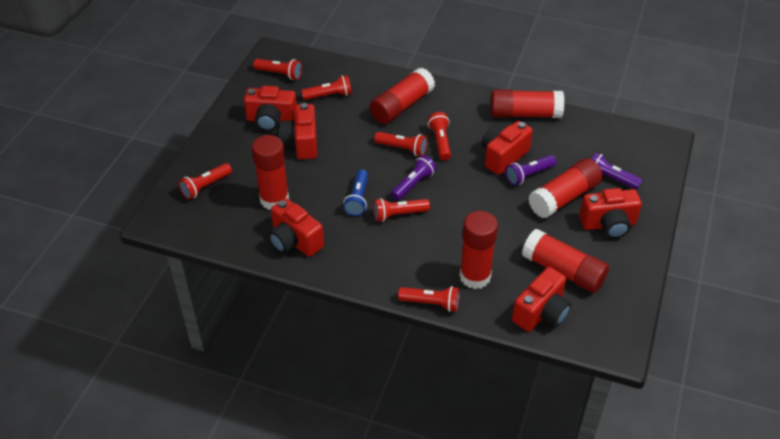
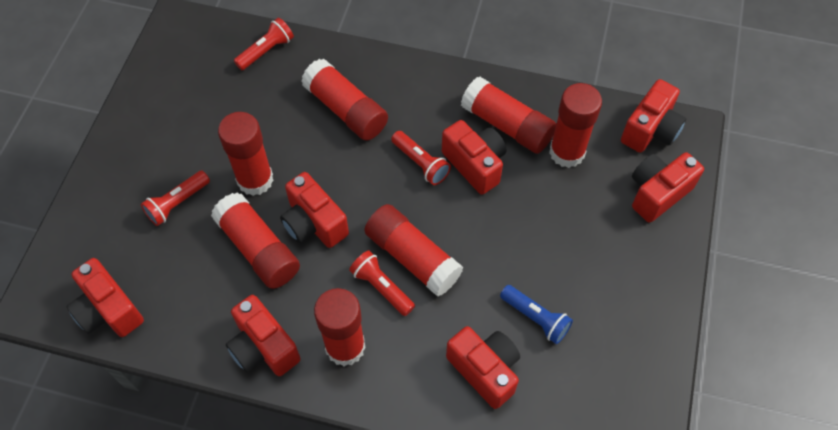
purple flashlight: [391,155,437,200] [505,155,557,185] [592,152,642,189] = 3 -> none = 0
red camera: [244,86,297,131] [268,198,324,257] [279,103,317,159] [481,121,533,175] [512,267,571,332] [579,188,642,239] = 6 -> [67,258,144,337] [226,295,301,376] [280,172,349,248] [442,120,507,195] [446,326,520,409] [621,79,686,153] [632,152,704,223] = 7
red flashlight: [178,163,232,200] [253,59,302,80] [301,75,352,100] [373,198,430,222] [374,132,427,156] [398,286,460,312] [428,112,451,160] = 7 -> [141,171,210,226] [234,18,294,70] [349,250,415,316] [391,131,451,185] = 4
red glue stick: [252,135,289,210] [370,67,435,124] [460,211,498,289] [491,89,564,118] [522,229,609,293] [528,158,602,218] = 6 -> [211,192,300,289] [218,112,273,196] [301,59,388,141] [314,288,366,366] [364,204,463,297] [461,77,556,154] [549,83,602,168] = 7

